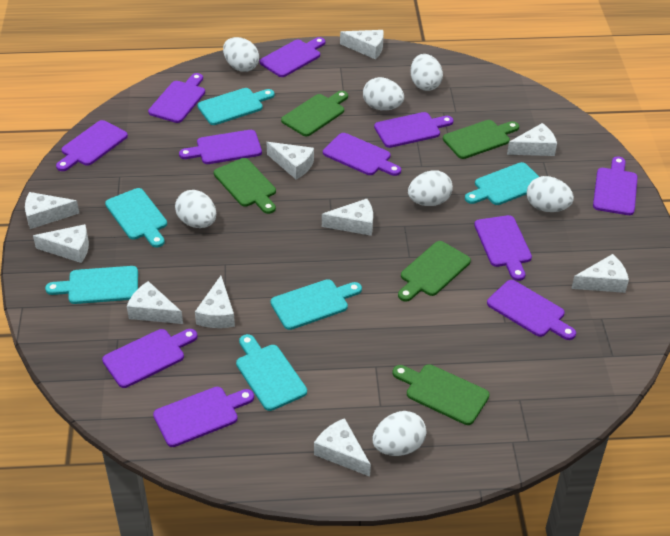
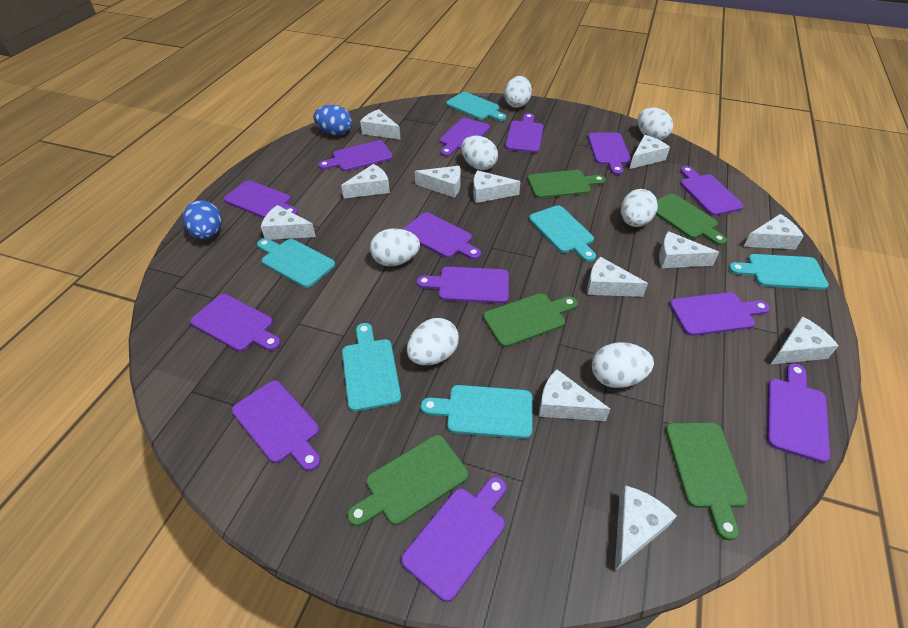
blue egg: none = 0 -> [183,200,222,240] [313,105,352,136] = 2
purple cutting board: [56,120,128,171] [102,329,198,388] [148,73,205,123] [153,387,254,447] [179,130,262,164] [260,37,325,77] [323,133,401,176] [374,112,454,148] [474,215,532,281] [487,280,576,340] [593,157,638,215] = 11 -> [190,294,281,351] [224,180,298,218] [232,380,321,471] [318,140,393,171] [401,477,506,602] [403,212,481,260] [417,267,509,303] [440,118,490,157] [505,113,544,153] [588,132,631,175] [669,292,770,336] [680,166,744,216] [767,363,830,463] = 13
white cheese: [25,192,79,229] [33,224,89,263] [127,281,183,324] [195,276,235,328] [267,142,314,180] [314,418,371,477] [322,199,373,236] [340,30,384,60] [507,123,557,156] [571,254,629,293] = 10 -> [261,205,316,240] [341,164,390,198] [360,109,401,140] [415,166,461,198] [473,170,521,203] [539,369,611,421] [587,257,648,297] [615,485,677,571] [629,135,670,169] [659,231,719,268] [743,214,804,250] [770,316,839,365] = 12

